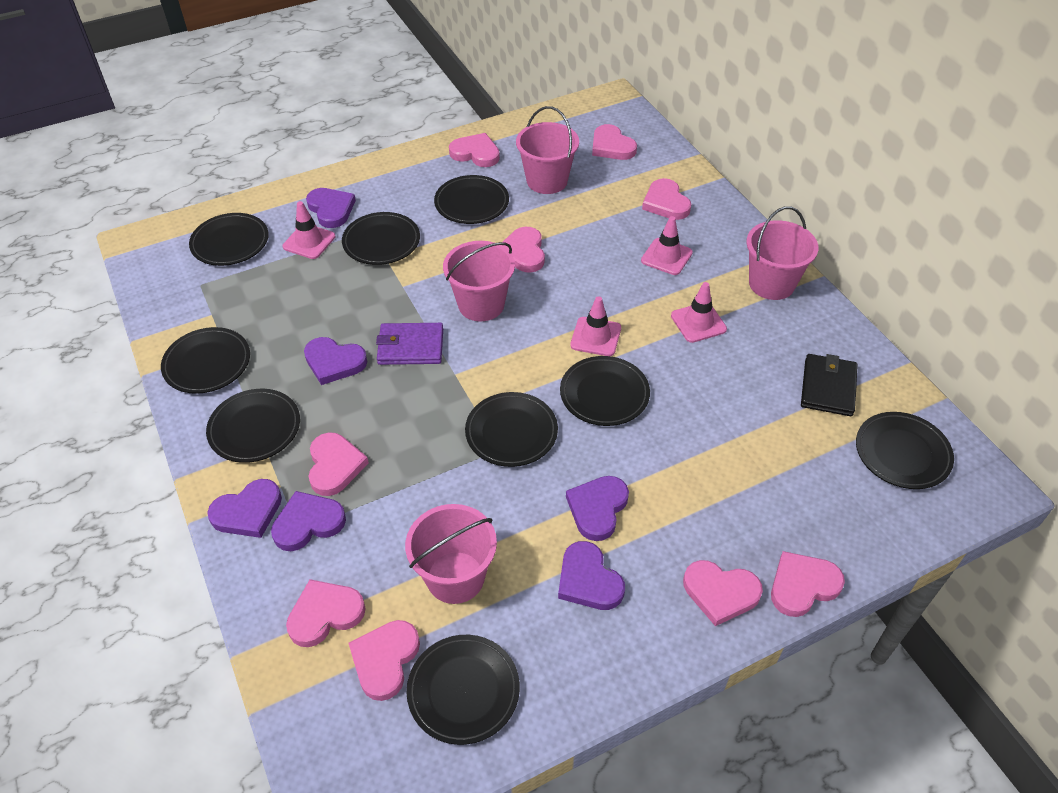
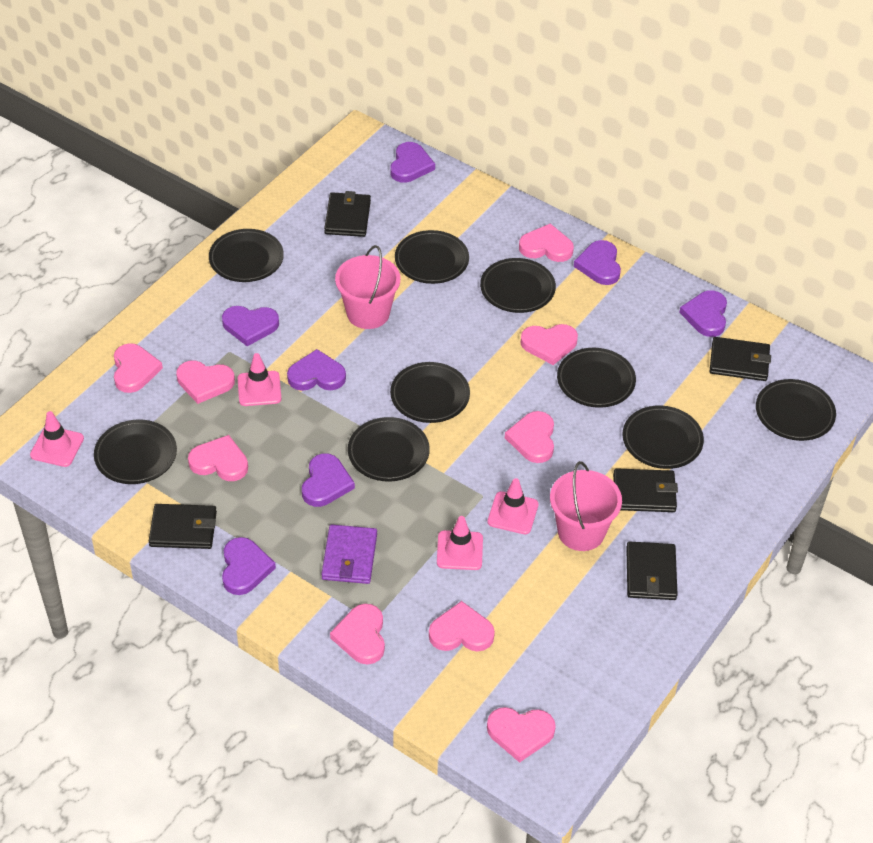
black wallet: [801,354,858,416] = 1 -> [149,504,217,549] [324,191,371,237] [613,468,678,512] [626,542,678,600] [710,337,771,381] = 5
pink bucket: [405,504,497,604] [443,241,515,321] [516,106,579,194] [746,206,818,300] = 4 -> [335,245,400,329] [550,461,622,551] = 2
purple heart: [207,479,282,538] [271,491,346,551] [304,337,367,385] [306,188,356,228] [558,541,625,610] [566,476,629,541] = 6 -> [222,306,279,346] [222,537,276,595] [287,349,346,391] [302,453,355,507] [390,142,435,183] [574,240,621,285] [679,290,727,337] = 7

